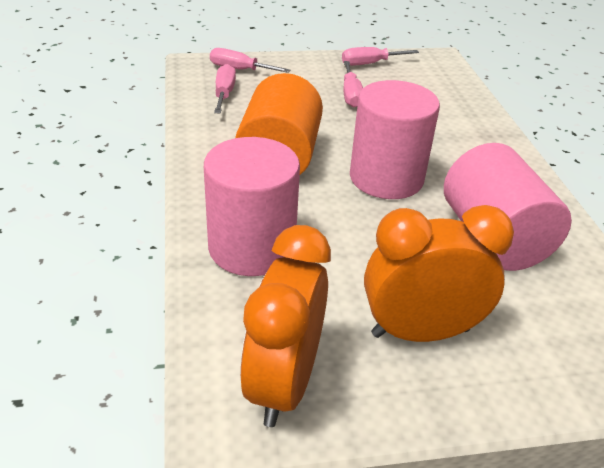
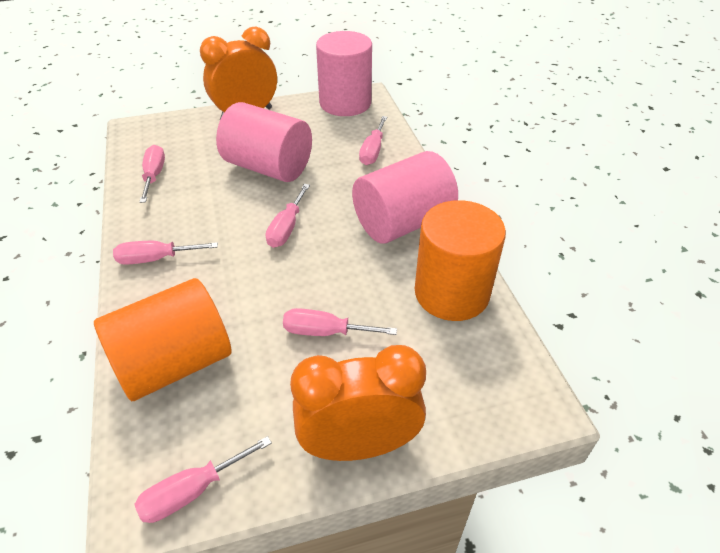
orange cylinder: [235,73,323,175] = 1 -> [94,278,232,401] [415,200,506,321] = 2
pink screwdriver: [210,48,290,73] [214,64,236,113] [342,47,419,66] [343,61,363,107] = 4 -> [113,241,218,265] [135,436,272,523] [139,145,165,203] [266,184,310,248] [283,308,397,336] [359,116,387,165] = 6

